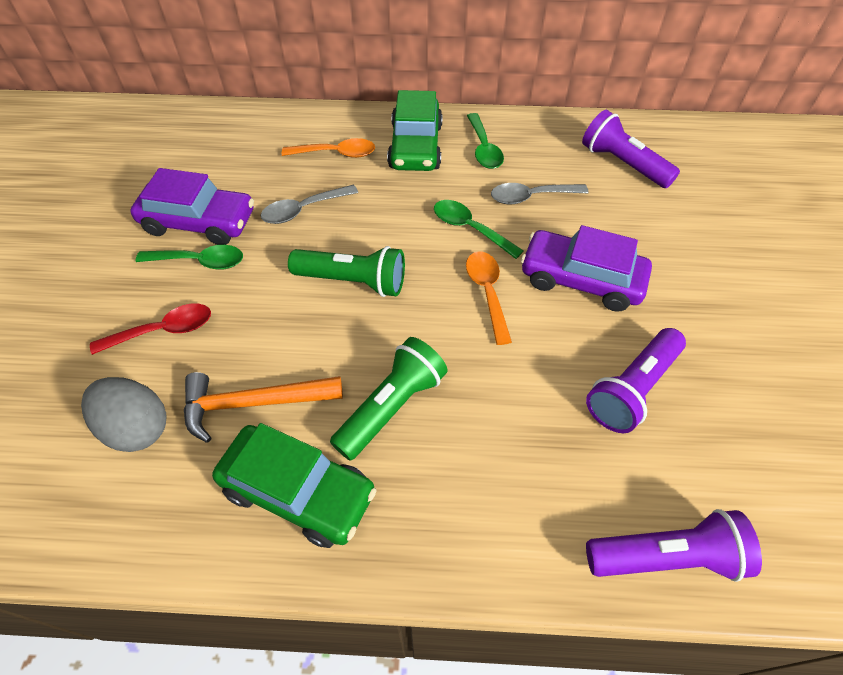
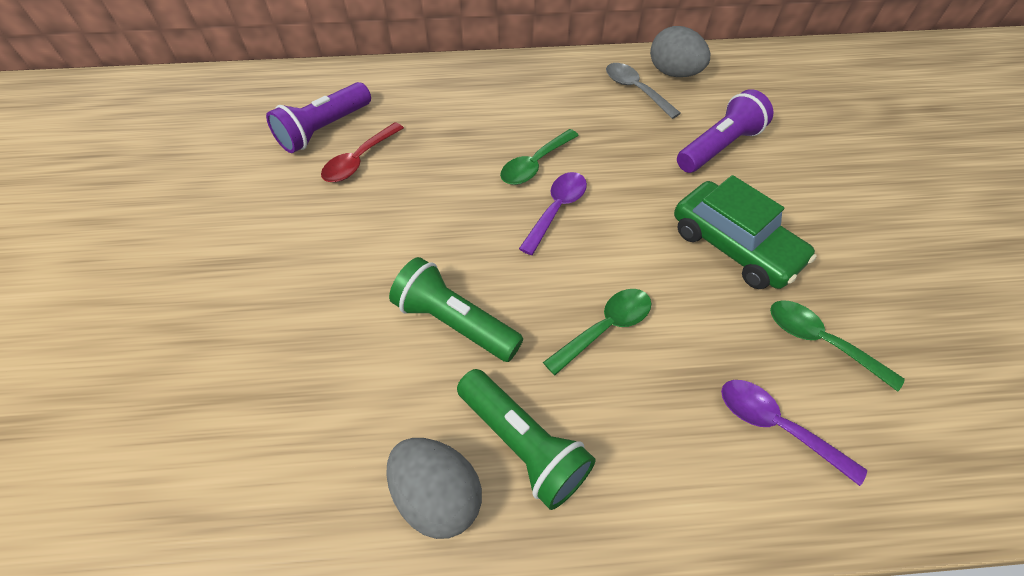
green car: [212,423,377,548] [387,90,443,171] = 2 -> [674,175,817,289] = 1
grey egg: [81,377,167,452] = 1 -> [386,438,482,539] [650,26,710,77] = 2
grey spoon: [261,185,358,224] [491,183,589,204] = 2 -> [606,63,681,119] = 1
orange hammer: [184,372,343,443] = 1 -> none = 0
orange spoon: [282,138,375,158] [466,252,512,345] = 2 -> none = 0
purple car: [130,168,254,245] [521,225,652,312] = 2 -> none = 0
purple flashlight: [582,110,680,188] [586,328,686,433] [586,509,762,582] = 3 -> [266,82,371,153] [677,89,773,173] = 2
purple spoon: none = 0 -> [519,172,587,255] [721,380,867,486] = 2

